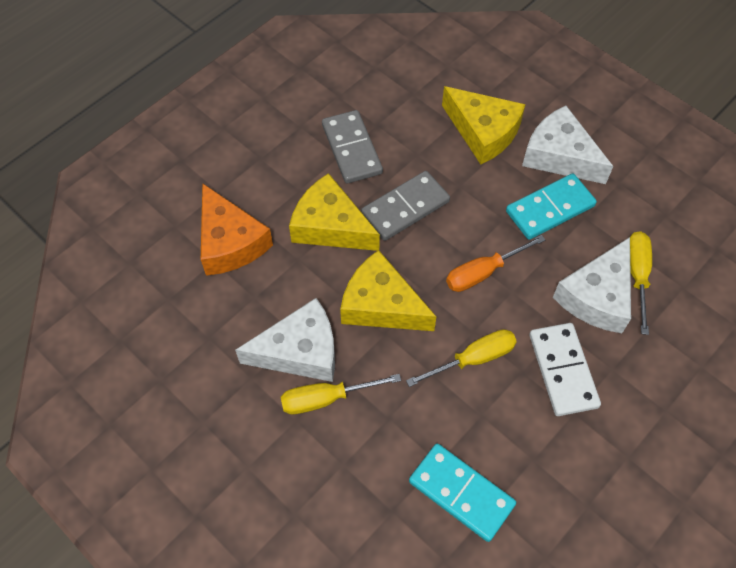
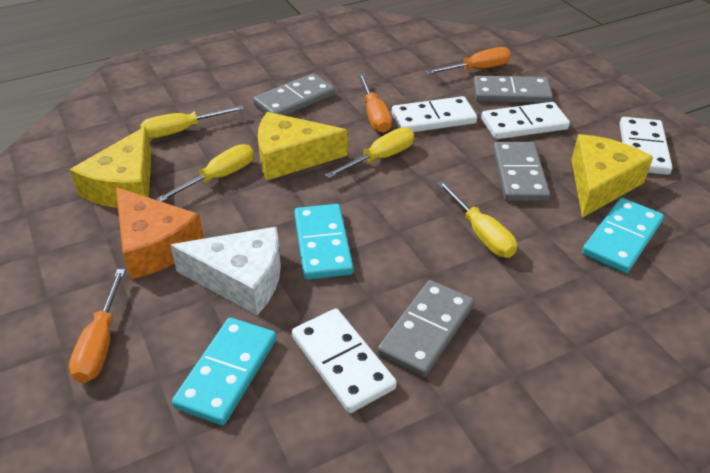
grey domino: [322,110,383,184] [361,171,450,241] = 2 -> [253,73,335,116] [378,280,474,377] [473,76,553,103] [493,142,550,202] = 4
orange screwdriver: [446,235,545,292] = 1 -> [69,269,125,383] [358,74,392,133] [425,47,511,74] = 3
turquoise domino: [409,444,516,542] [506,173,597,240] = 2 -> [172,318,276,426] [294,204,353,280] [582,198,664,274] = 3
white cheese: [235,298,335,382] [522,105,613,184] [553,237,631,333] = 3 -> [170,227,281,315] = 1
white domino: [529,323,601,416] = 1 -> [292,309,397,413] [392,96,477,132] [481,102,570,140] [619,117,672,175] = 4
yellow screwdriver: [281,374,401,414] [406,329,517,387] [630,231,652,335] = 3 -> [140,105,244,139] [156,144,254,202] [325,127,414,179] [437,181,517,258] = 4

